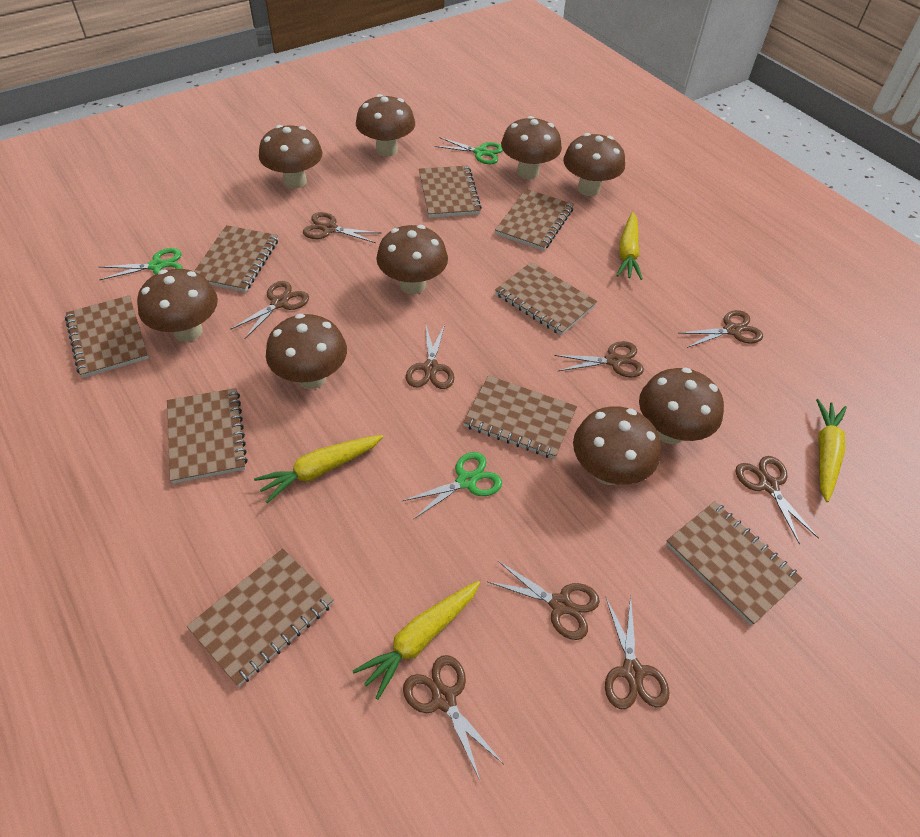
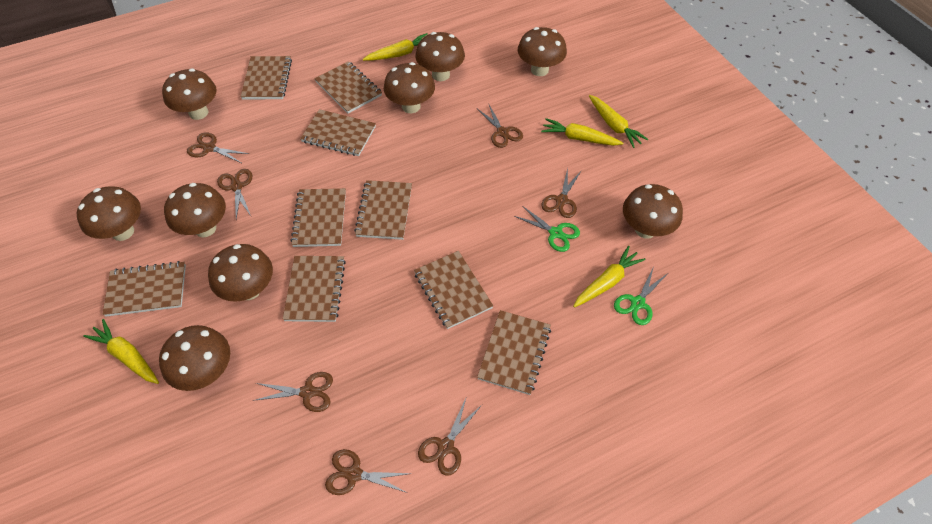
brown scissors: [230,281,309,339] [303,212,381,243] [403,655,503,780] [406,324,454,389] [488,561,600,640] [554,341,644,378] [605,595,669,709] [678,310,763,348] [736,456,819,544] = 9 -> [187,132,249,163] [217,169,252,219] [253,372,333,412] [325,449,412,495] [418,396,482,476] [477,103,523,148] [541,168,582,218] = 7
green scissors: [99,248,183,280] [402,452,502,520] [435,137,503,164] = 3 -> [514,206,580,252] [614,266,668,325] = 2
yellow carrot: [254,435,383,503] [353,581,480,700] [616,212,642,280] [816,399,847,502] = 4 -> [83,319,159,384] [363,33,428,61] [541,118,623,146] [573,246,646,308] [589,95,648,148] = 5

